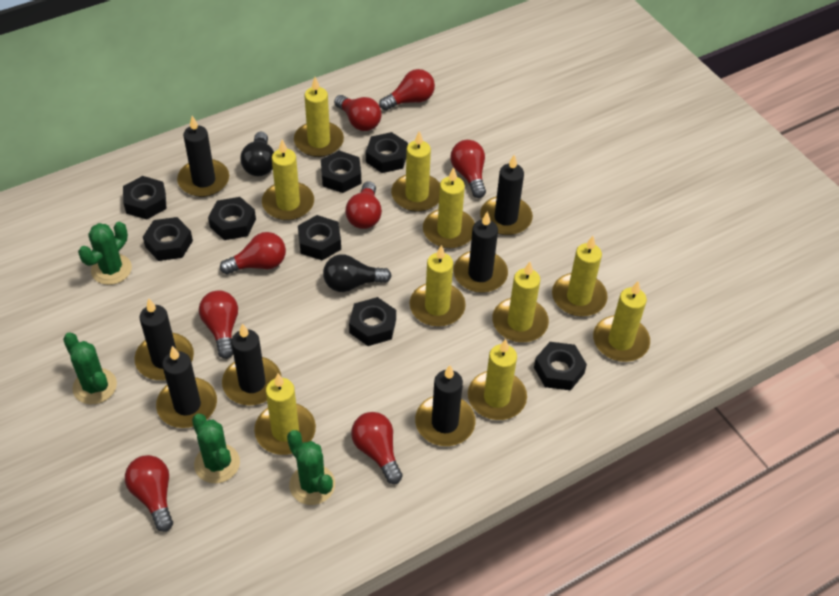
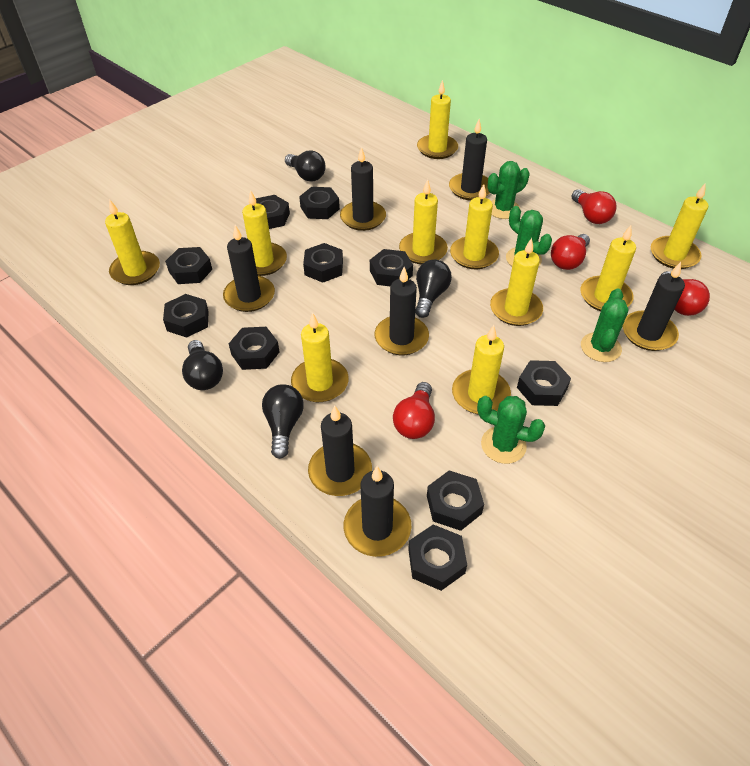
black light bulb: [240,132,274,176] [323,254,391,292] = 2 -> [182,340,223,390] [262,384,303,459] [285,150,326,182] [415,260,452,318] = 4
black nut: [123,176,167,220] [143,217,193,261] [208,197,256,240] [298,215,341,260] [321,151,361,193] [349,297,396,346] [366,132,408,173] [534,342,587,391] = 8 -> [163,294,209,338] [165,247,212,284] [229,327,280,370] [256,195,290,229] [299,187,340,219] [303,243,343,283] [370,249,413,286] [408,524,467,591] [427,471,484,531] [517,360,571,406] = 10
red light bulb: [125,455,173,532] [199,290,238,359] [220,232,286,274] [334,95,382,131] [345,181,382,229] [351,412,403,484] [379,69,435,111] [450,140,486,198] = 8 -> [393,382,435,439] [551,234,590,270] [572,189,616,224] [660,271,710,316] = 4

